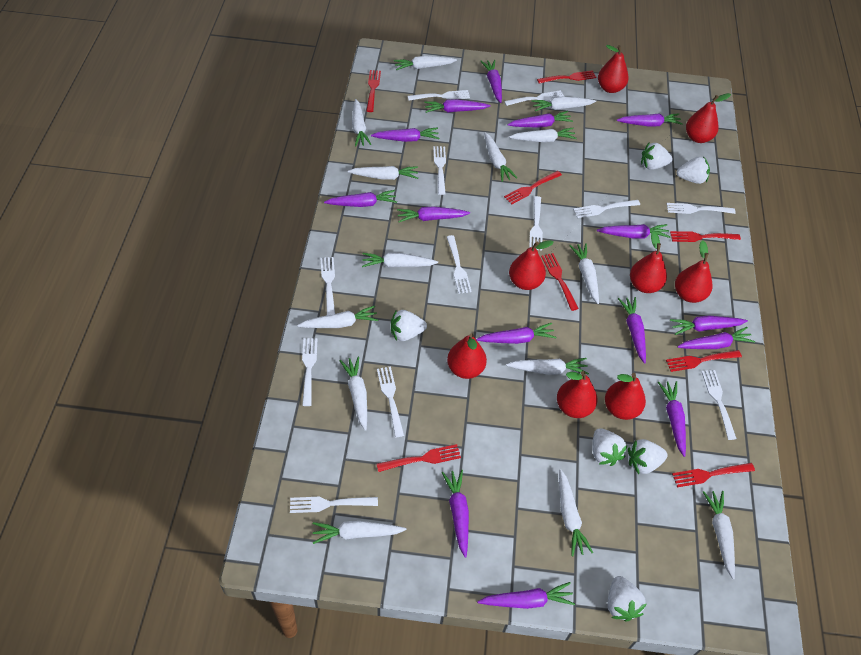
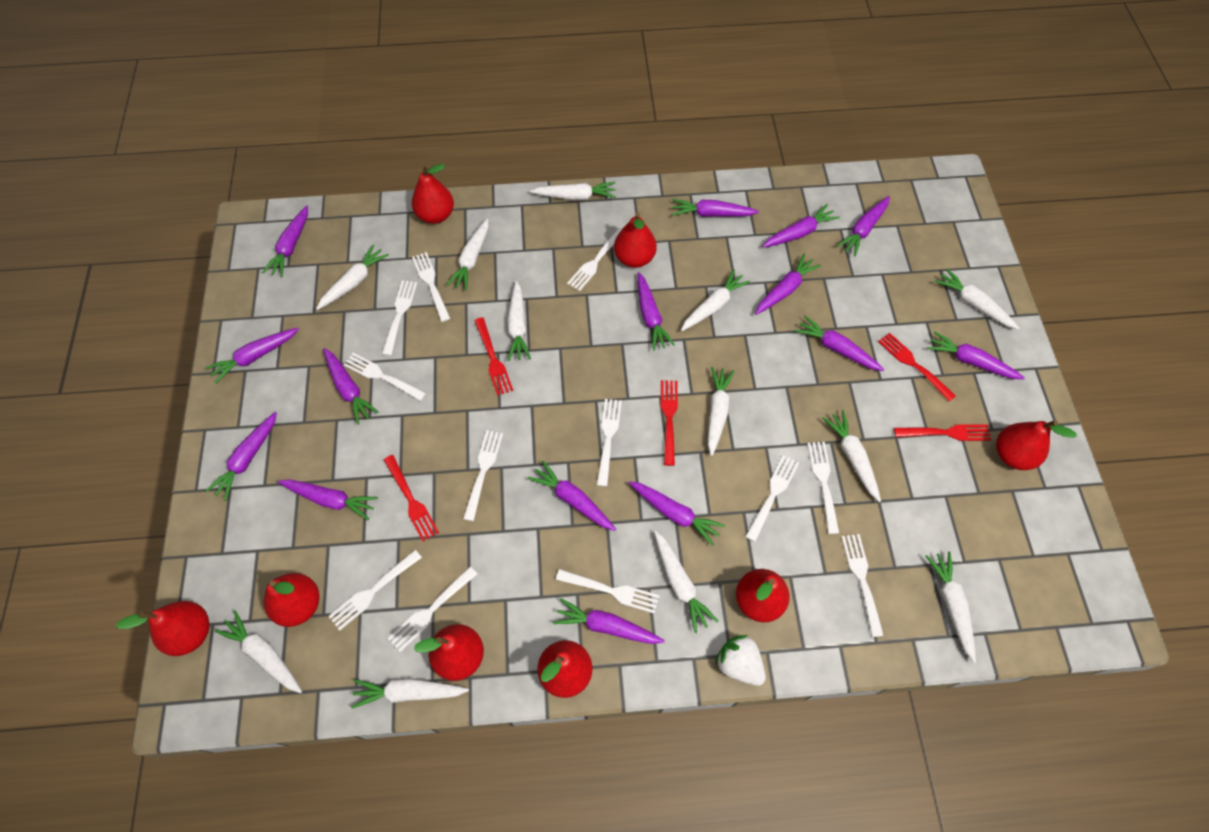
red fork: [366,70,381,112] [377,444,461,472] [504,171,562,204] [537,70,596,83] [541,253,579,311] [666,350,742,372] [670,231,741,242] [672,463,755,487] = 8 -> [384,455,439,541] [474,317,513,396] [661,380,678,466] [878,332,956,402] [894,424,991,441] = 5
white carrot: [297,306,378,328] [313,521,407,544] [340,357,367,431] [348,166,418,180] [352,99,372,146] [362,253,438,268] [394,56,457,70] [484,132,517,182] [506,358,589,375] [509,128,577,142] [531,97,596,111] [559,469,593,556] [569,243,599,304] [703,491,735,579] = 14 -> [215,610,302,693] [316,245,389,310] [351,678,469,709] [446,218,489,291] [507,281,531,361] [530,182,616,200] [654,531,718,633] [681,269,750,331] [708,367,734,456] [823,410,881,502] [926,551,976,663] [935,268,1020,330] = 12
white strawberry: [391,310,427,341] [593,428,628,466] [608,576,646,622] [628,439,668,474] [641,143,673,170] [677,156,710,184] = 6 -> [715,635,766,686] = 1

